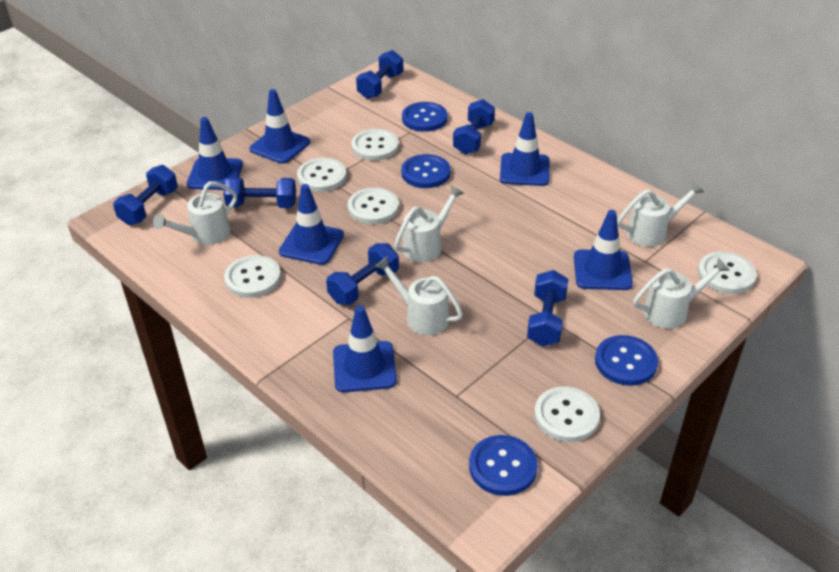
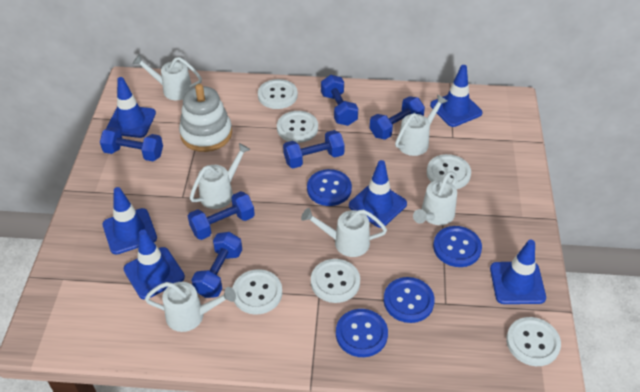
white stacking toy: none = 0 -> [179,84,232,152] = 1
white watering can: [153,181,237,245] [375,256,463,335] [394,185,464,262] [617,181,704,247] [633,258,730,329] = 5 -> [132,54,202,100] [145,282,236,332] [190,143,250,209] [301,208,387,257] [395,95,447,156] [413,171,457,225] = 6

